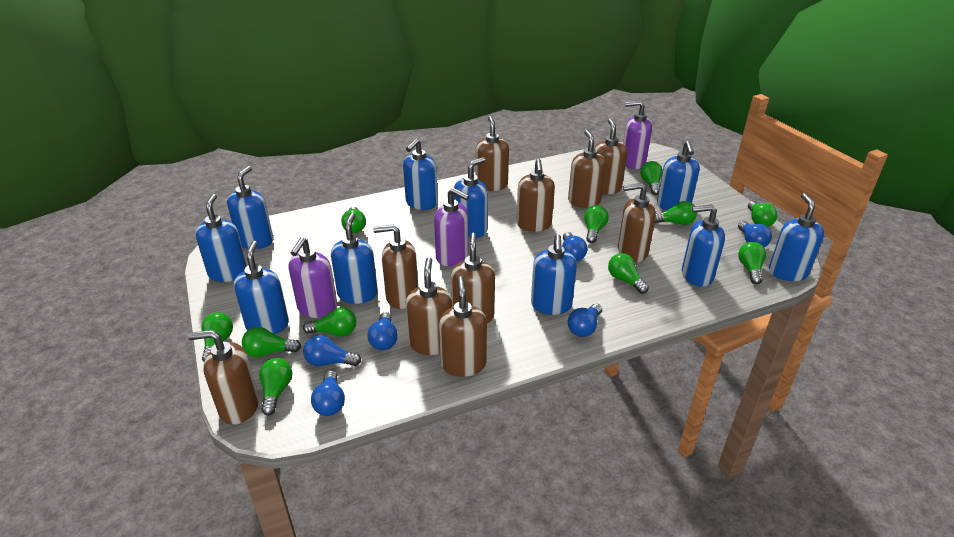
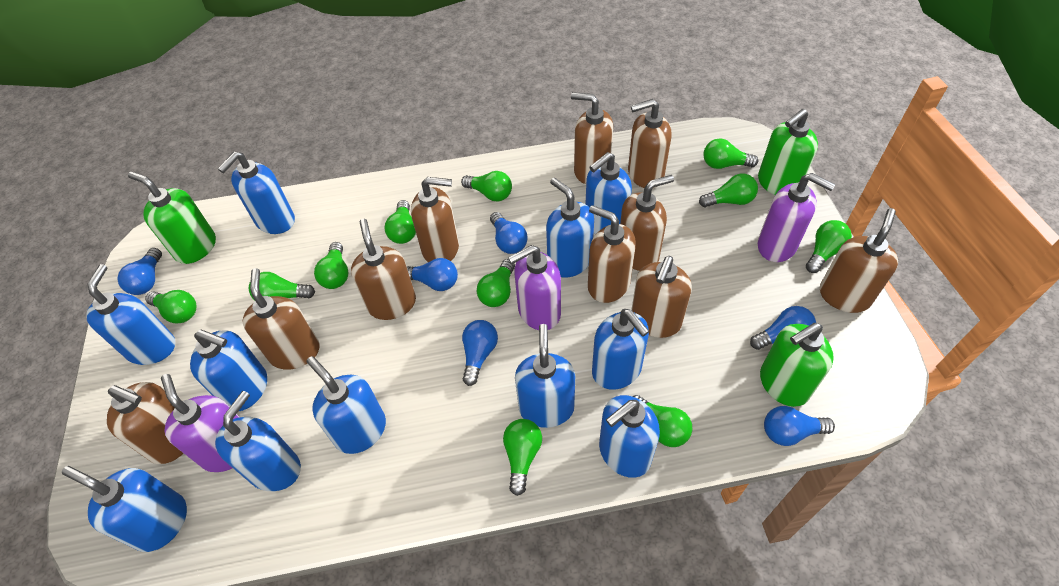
blue soap dispenser: [195,194,247,282] [227,166,273,249] [234,241,289,334] [331,213,378,304] [403,139,438,210] [454,157,488,238] [531,235,577,315] [657,141,700,210] [682,204,725,287] [769,193,824,281] = 10 -> [62,466,187,552] [86,264,175,365] [190,330,267,411] [215,391,301,491] [218,152,295,234] [306,356,386,454] [515,324,575,428] [546,177,594,278] [585,152,632,234] [592,309,649,390] [599,395,660,478] = 11
green soap dispenser: none = 0 -> [128,172,216,264] [758,109,818,195] [760,323,834,407] = 3

